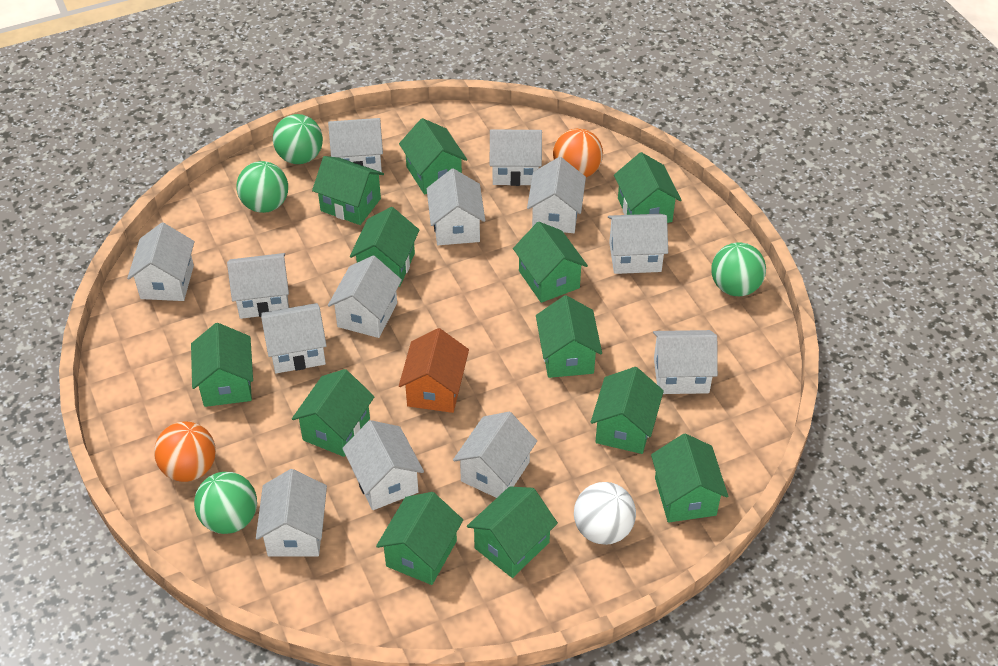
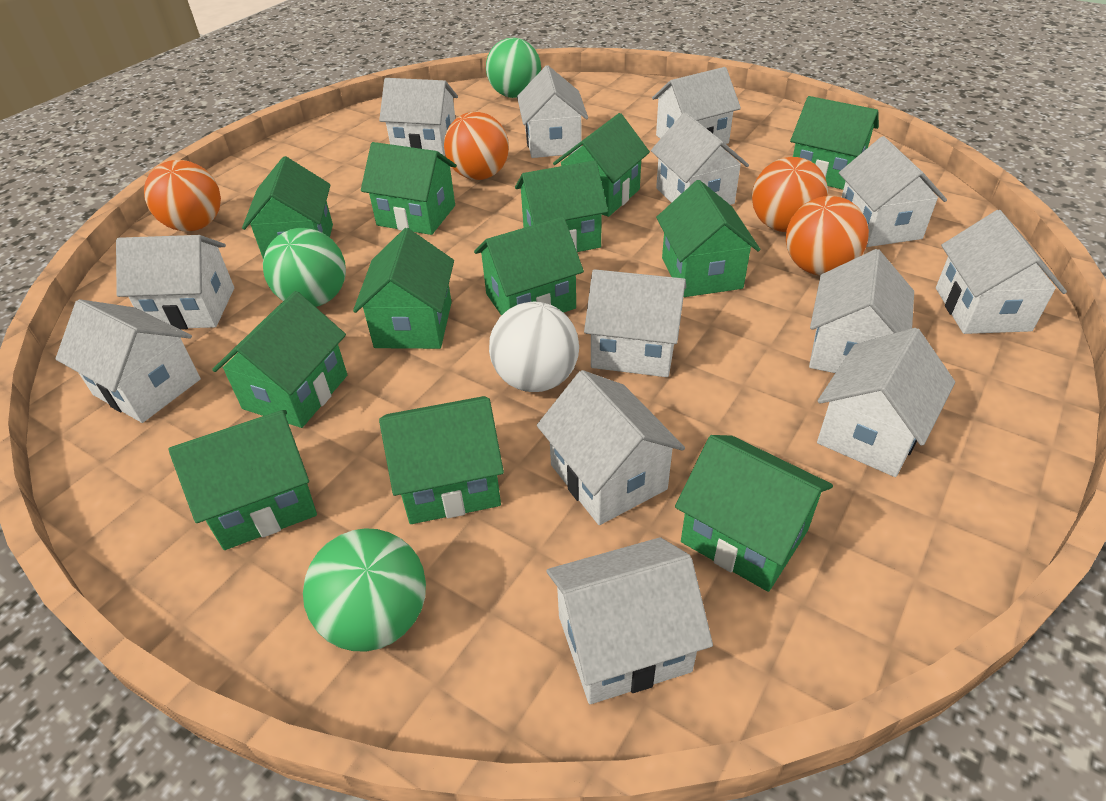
green ball: [194,472,257,534] [237,161,288,213] [273,114,323,164] [711,242,766,296] = 4 -> [263,228,346,307] [303,528,426,651] [486,38,541,98] = 3
orange ball: [154,422,216,482] [553,128,603,177] = 2 -> [144,160,221,231] [444,112,509,180] [752,157,828,232] [786,196,869,276] = 4
orange house: [399,328,469,413] = 1 -> none = 0

